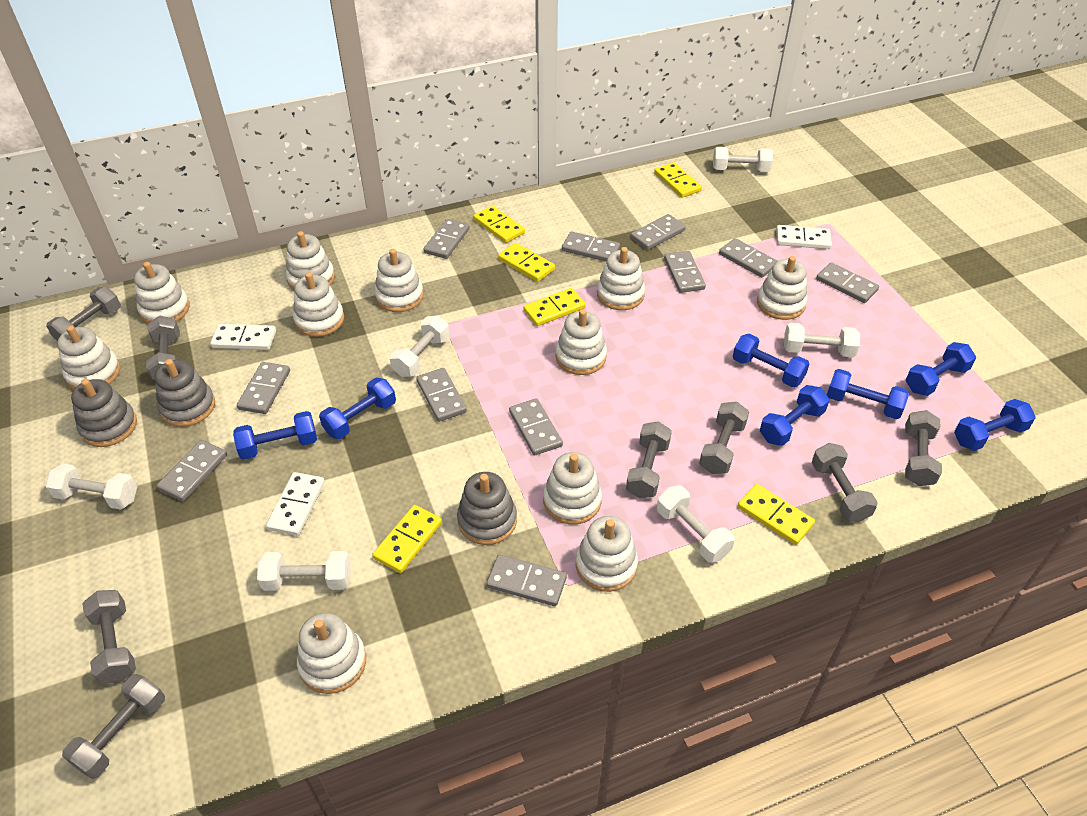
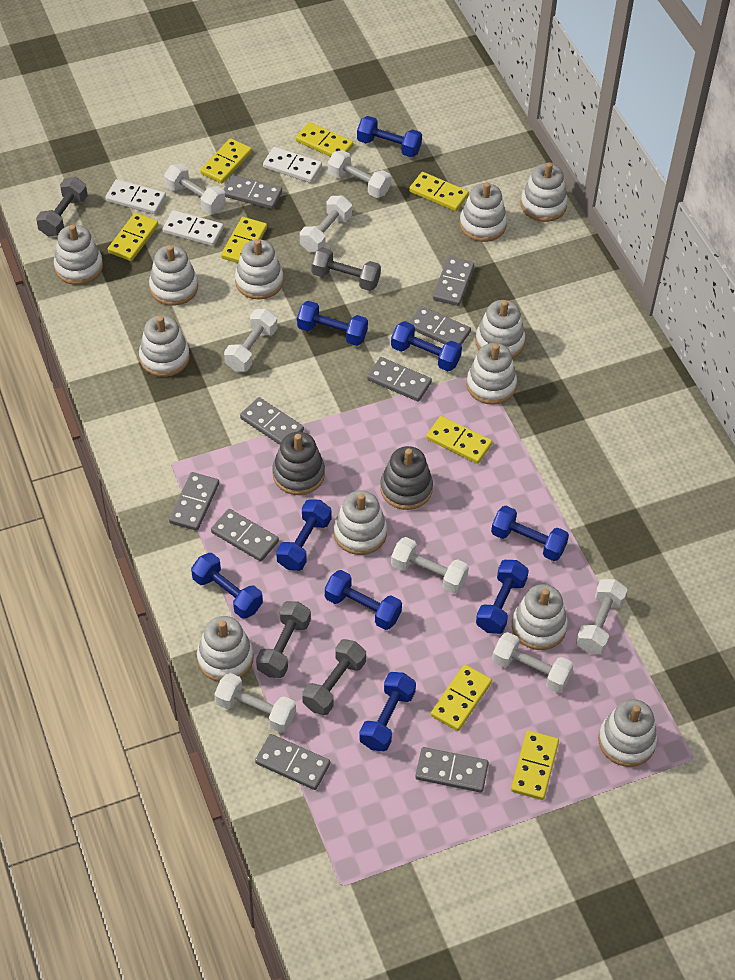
blue dumbbell: [233,411,317,460] [319,378,396,439] [733,334,810,387] [760,385,830,446] [827,369,909,419] [906,342,976,396] [954,399,1036,451] = 7 -> [191,553,263,619] [276,499,331,571] [297,301,368,346] [325,570,402,630] [357,116,422,157] [359,672,416,752] [391,321,462,371] [476,560,529,634] [491,506,569,561] = 9
grey domino: [157,440,227,501] [237,362,290,414] [416,368,467,422] [424,219,470,259] [486,555,567,606] [509,398,563,456] [562,231,620,261] [631,214,686,250] [664,251,706,293] [719,238,777,278] [816,262,879,303] = 11 -> [169,472,219,531] [211,509,279,562] [224,175,282,209] [240,397,304,445] [255,734,330,790] [367,357,432,402] [409,306,471,345] [415,747,489,793] [433,256,474,306] = 9
grey dumbbell: [46,287,121,341] [62,674,165,779] [82,590,136,684] [146,316,180,380] [626,421,672,498] [699,402,749,474] [812,443,878,522] [905,410,942,486] = 8 -> [36,177,88,237] [256,601,311,678] [302,639,366,715] [312,247,381,291] = 4
grey stacking toy: [71,379,137,447] [155,359,215,427] [457,472,517,545] = 3 -> [272,432,325,495] [380,446,433,510] = 2
white dumbbell: [45,463,137,510] [257,551,351,591] [390,315,450,377] [657,486,735,563] [713,147,773,172] [784,323,860,357] = 6 -> [164,163,226,214] [214,673,296,733] [224,309,278,371] [300,196,352,252] [327,150,391,198] [391,537,469,594] [492,632,574,693] [576,579,627,654] = 8
white stacking toy: [57,325,120,389] [134,262,190,323] [286,231,335,290] [293,272,344,337] [297,613,366,694] [374,249,424,312] [543,452,602,524] [556,309,607,375] [576,516,638,592] [597,247,645,310] [757,256,807,320] = 11 -> [54,224,103,285] [139,315,190,377] [149,245,198,306] [197,616,254,682] [235,239,284,300] [334,491,387,555] [460,182,507,242] [466,343,517,405] [475,300,525,359] [512,584,568,650] [520,162,568,222] [598,699,657,767] = 12
yellow domino: [372,505,442,573] [473,206,525,243] [498,243,555,282] [523,288,586,326] [654,162,702,198] [738,484,815,545] = 6 -> [108,213,158,261] [200,138,252,183] [221,217,267,263] [295,122,353,157] [409,172,469,211] [426,416,492,464] [431,665,492,731] [511,730,559,800] = 8

